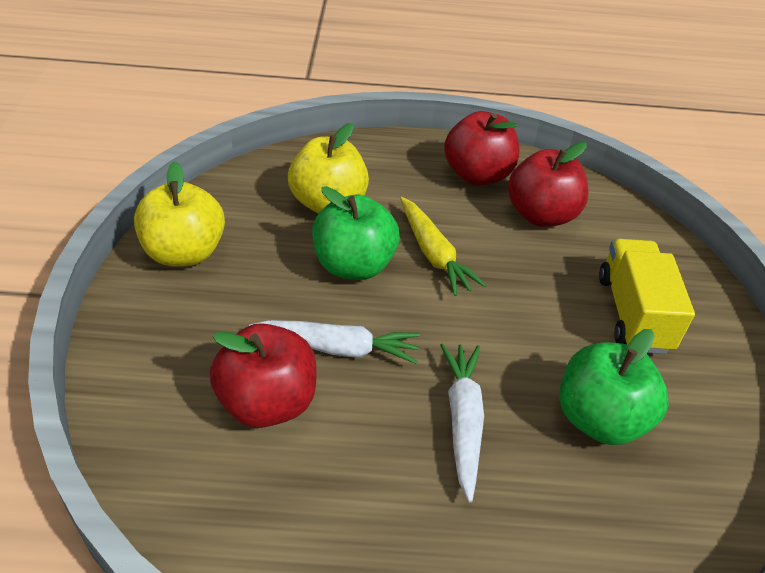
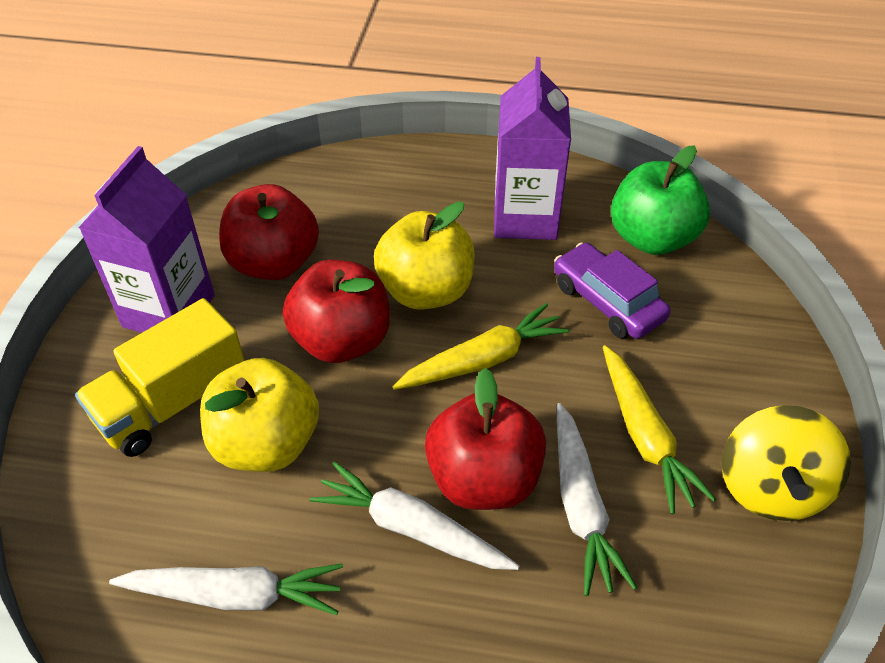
green apple: [312,186,400,280] [559,329,669,445] = 2 -> [611,145,710,255] = 1
purple car: none = 0 -> [554,243,671,339] = 1
purple carton: none = 0 -> [79,146,215,333] [494,57,571,240] = 2
white carrot: [249,320,420,364] [440,343,484,502] = 2 -> [109,563,343,615] [310,462,519,570] [557,403,637,596] = 3
yellow carrot: [400,197,486,296] = 1 -> [393,303,570,390] [603,345,716,514] = 2
yellow spinning top: none = 0 -> [721,405,851,521] = 1

